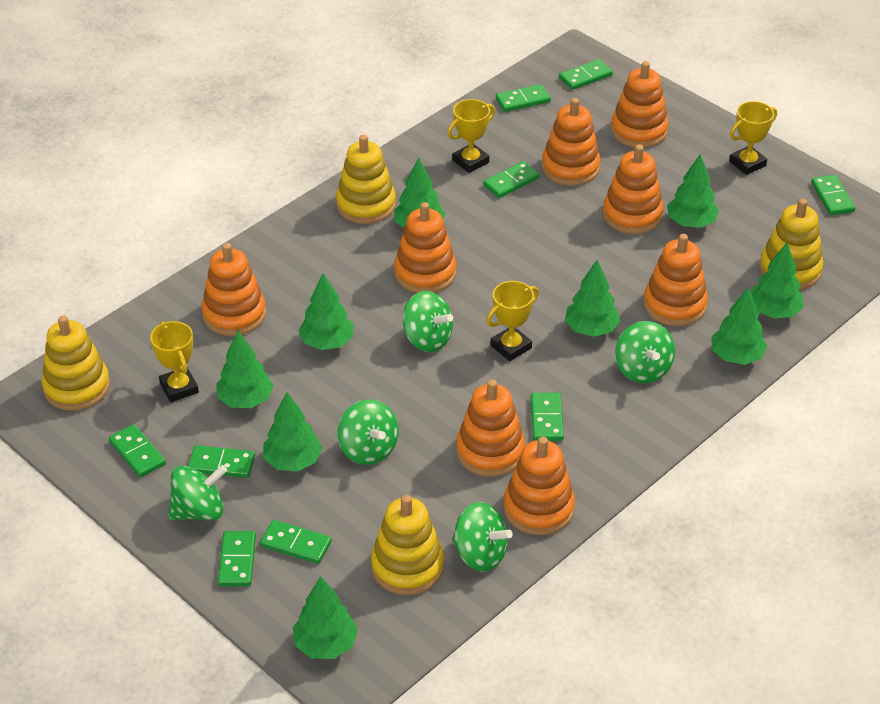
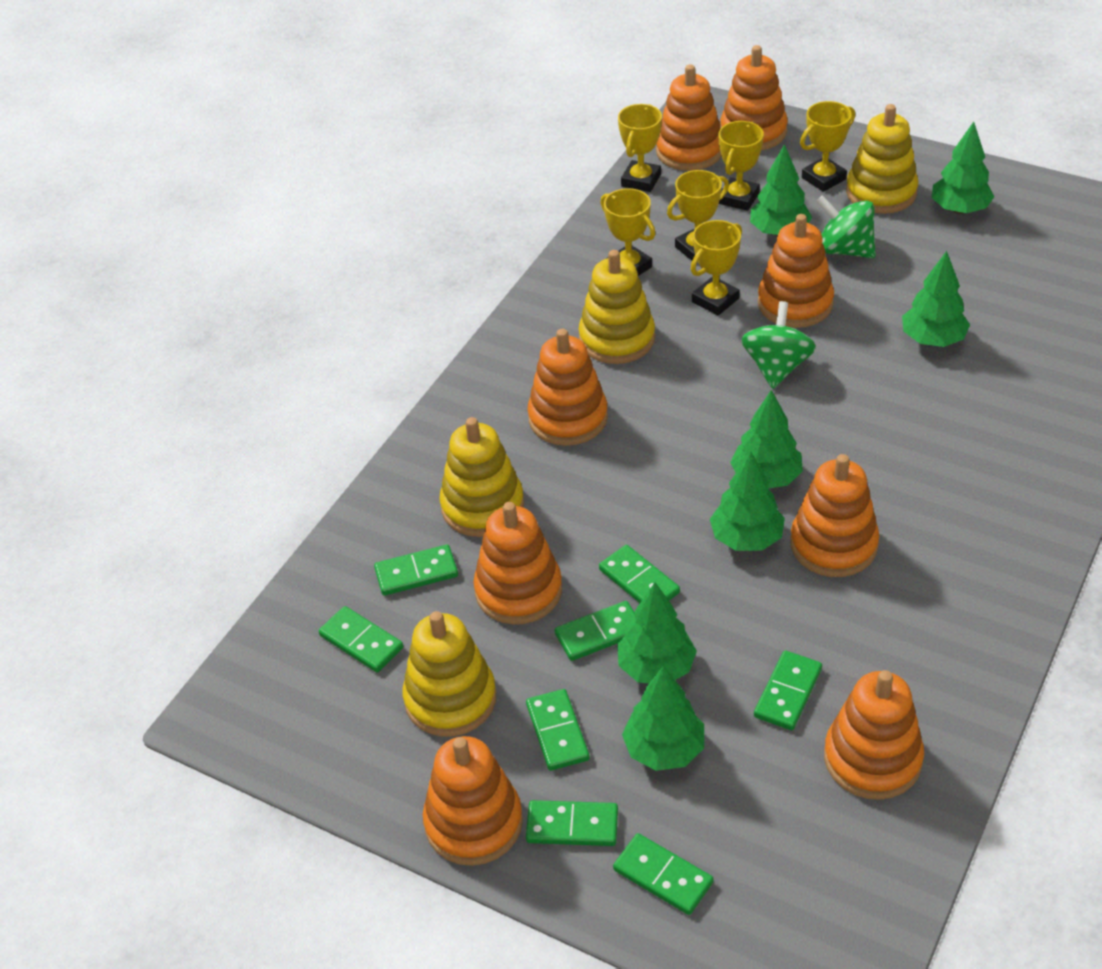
green domino: [109,424,166,477] [188,445,255,478] [218,531,256,586] [260,520,332,564] [483,161,540,198] [496,84,551,112] [531,393,564,441] [559,59,613,90] [811,175,855,215] = 9 -> [319,606,403,672] [374,545,458,596] [526,689,590,771] [526,800,618,846] [555,601,635,661] [599,545,680,603] [613,833,714,915] [754,650,822,730] = 8
green spinning top: [168,465,227,521] [338,399,398,465] [403,291,453,352] [452,502,512,572] [615,321,675,383] = 5 -> [741,301,816,389] [816,195,876,258] = 2
green tree: [216,331,274,408] [263,392,322,471] [293,576,358,659] [298,273,354,350] [394,158,446,228] [565,260,620,337] [667,154,719,228] [712,287,768,365] [751,243,804,319] = 9 -> [617,582,697,683] [622,666,704,771] [710,451,785,551] [730,390,803,488] [750,144,812,236] [902,251,970,347] [932,122,994,214] = 7
yellow trophy: [150,321,199,402] [447,99,495,173] [486,281,539,361] [729,101,777,175] = 4 -> [601,188,656,276] [618,104,662,192] [667,170,729,261] [691,220,742,316] [719,121,764,211] [800,101,855,192] = 6

